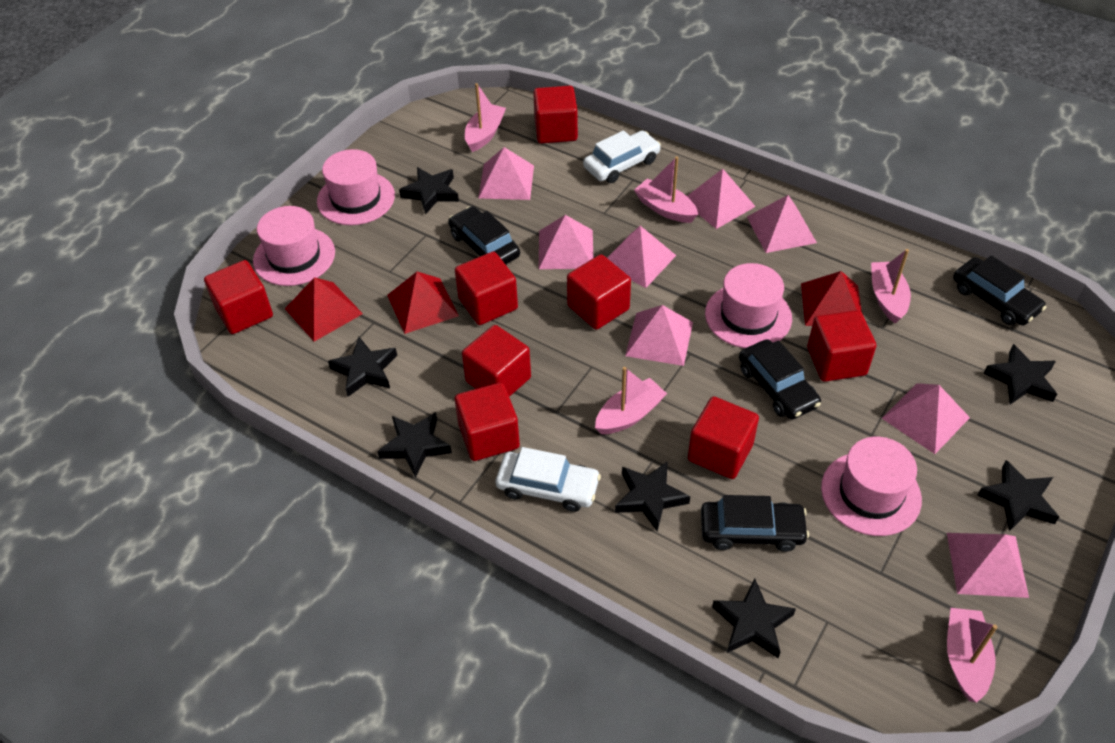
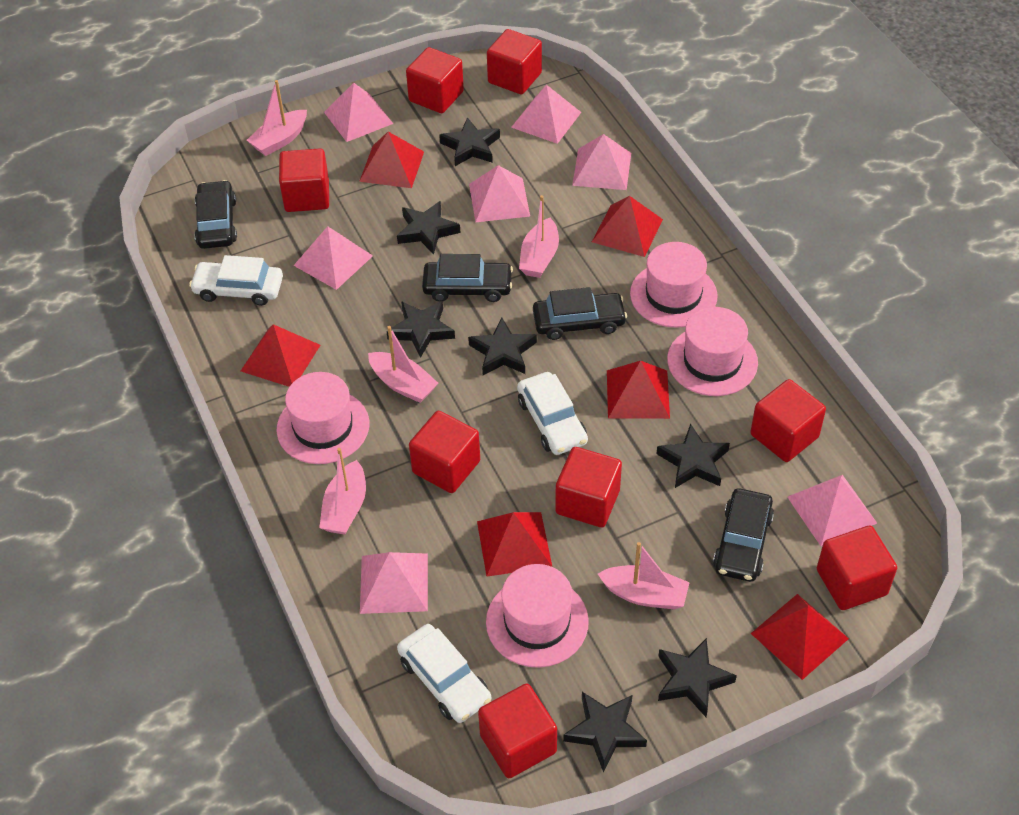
pink pyramid: [478,147,534,200] [539,215,593,269] [607,226,676,288] [625,305,693,366] [687,169,756,229] [747,195,817,253] [882,383,970,454] [947,533,1029,598] = 8 -> [293,226,373,290] [324,83,393,142] [360,552,428,614] [469,165,530,222] [511,85,581,144] [572,134,631,190] [787,475,877,546] = 7
red pyramid: [285,277,363,342] [387,272,459,334] [801,271,862,326] = 3 -> [241,324,320,387] [359,132,424,188] [477,512,552,577] [592,196,663,257] [607,361,670,419] [751,594,849,680] = 6
white car: [496,447,601,512] [583,130,661,183] = 2 -> [189,255,283,306] [397,624,491,723] [517,372,588,455] = 3

